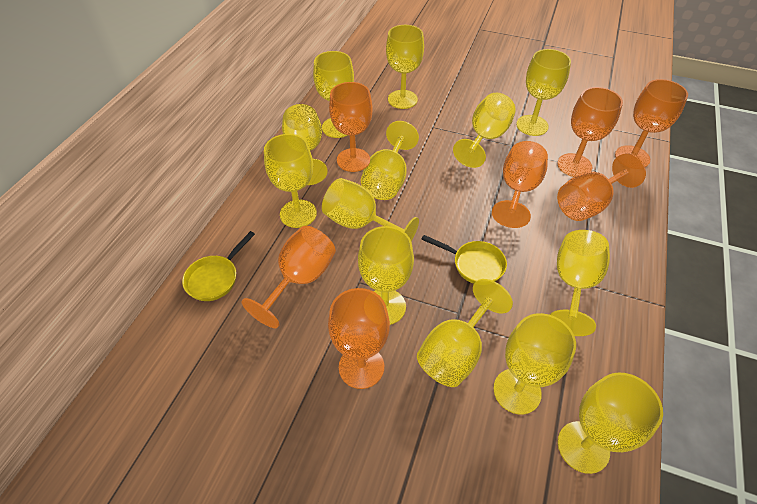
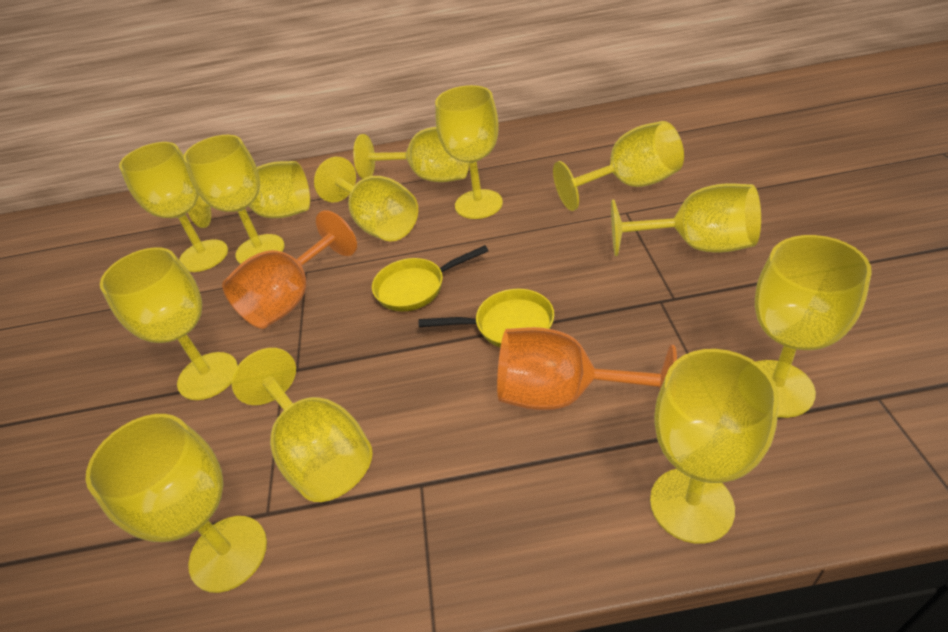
orange goblet: [242,226,336,328] [328,288,390,389] [329,82,372,172] [492,141,548,228] [557,87,623,177] [557,153,646,221] [615,79,688,167] = 7 -> [222,210,357,329] [497,327,677,410] = 2

